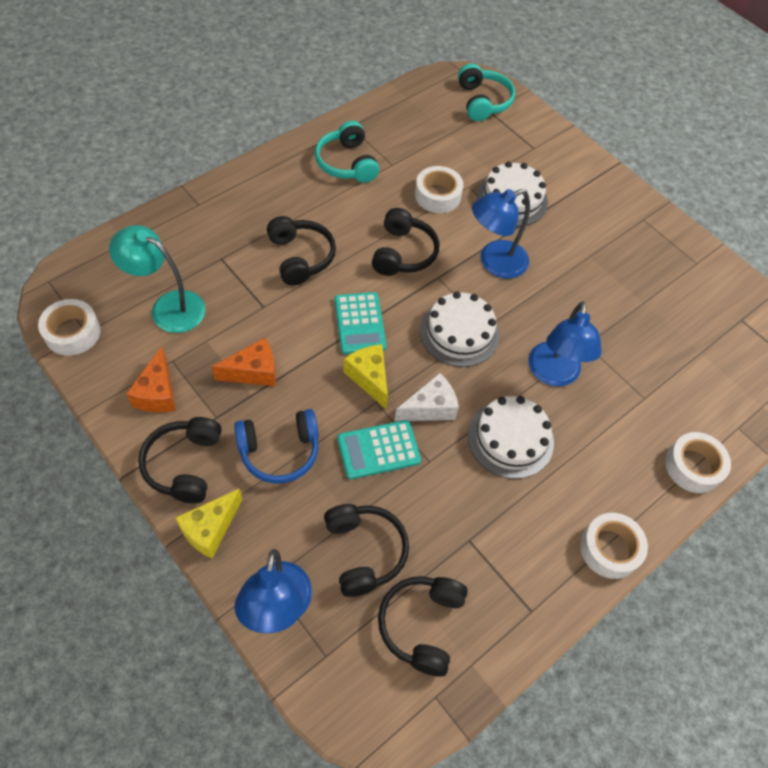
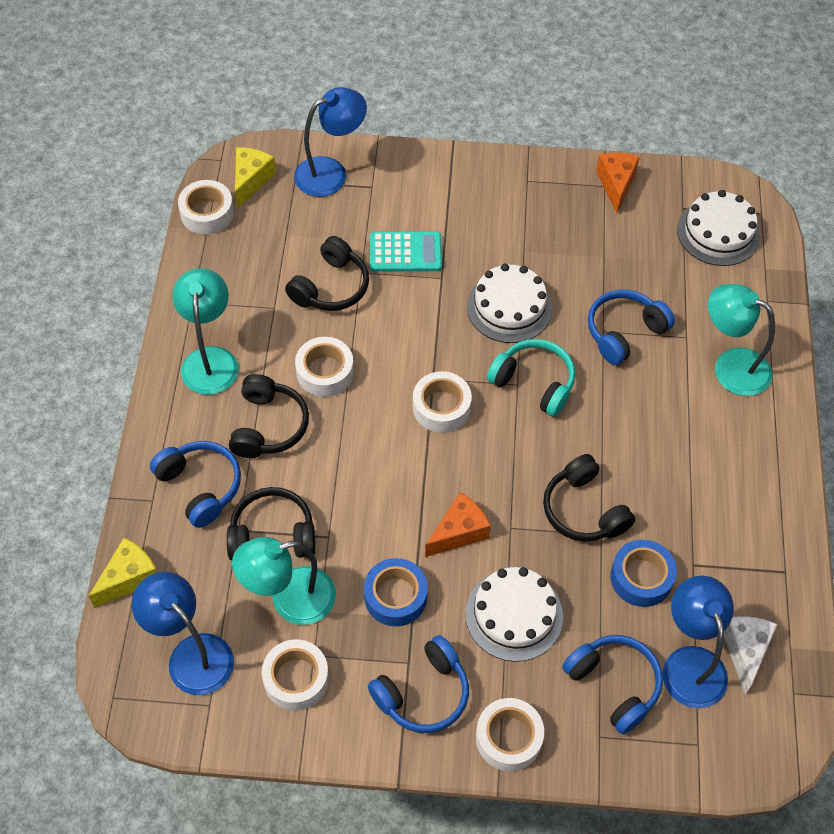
black headphones: [138,417,222,503] [267,216,336,286] [324,504,409,597] [372,208,439,276] [378,576,468,677] = 5 -> [227,487,315,560] [229,374,309,458] [285,236,369,311] [543,454,635,542] = 4
blue headphones: [234,409,319,484] = 1 -> [150,441,241,528] [368,635,469,733] [562,635,663,734] [588,290,675,365] = 4
blue tape: none = 0 -> [364,558,428,626] [610,540,677,607] = 2
turquoise calculator: [334,292,387,354] [337,420,421,479] = 2 -> [370,231,442,272] = 1
turquoise headphones: [315,121,379,183] [458,63,515,121] = 2 -> [487,339,575,417] = 1
turquoise lamp: [109,225,206,333] = 1 -> [172,268,239,395] [232,537,336,625] [708,284,775,396] = 3
white tape: [38,299,101,356] [415,166,464,213] [580,513,648,579] [665,432,731,493] = 4 -> [178,180,234,235] [262,639,329,711] [295,337,354,397] [413,371,472,433] [476,698,544,771] = 5

